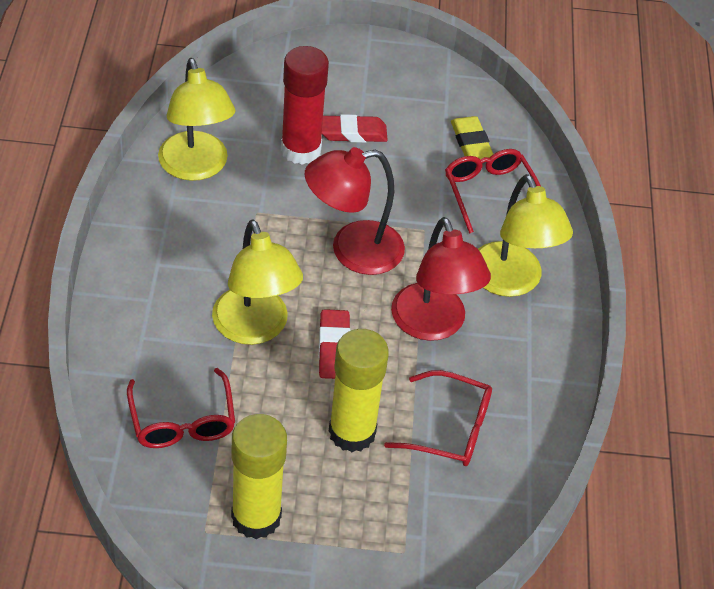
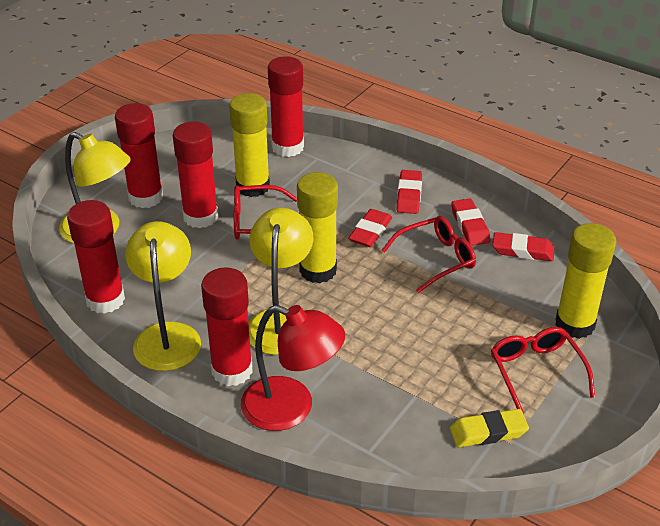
red eraser: [319,309,351,379] [322,114,388,143] = 2 -> [348,209,392,247] [396,170,422,214] [451,199,490,246] [492,232,554,261] = 4
red glue stick: [281,46,329,165] = 1 -> [67,200,125,314] [115,103,163,208] [173,122,218,228] [201,267,253,386] [268,56,304,157] = 5
red lamp: [305,147,405,275] [391,217,491,341] = 2 -> [241,305,345,431] = 1
yellow glue stick: [231,414,287,539] [329,329,389,452] = 2 -> [229,93,270,197] [297,172,338,283] [555,223,616,339] = 3

